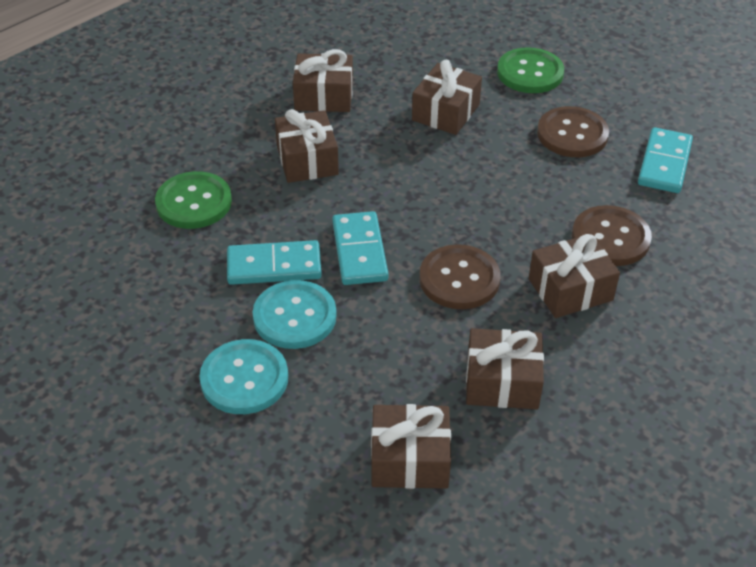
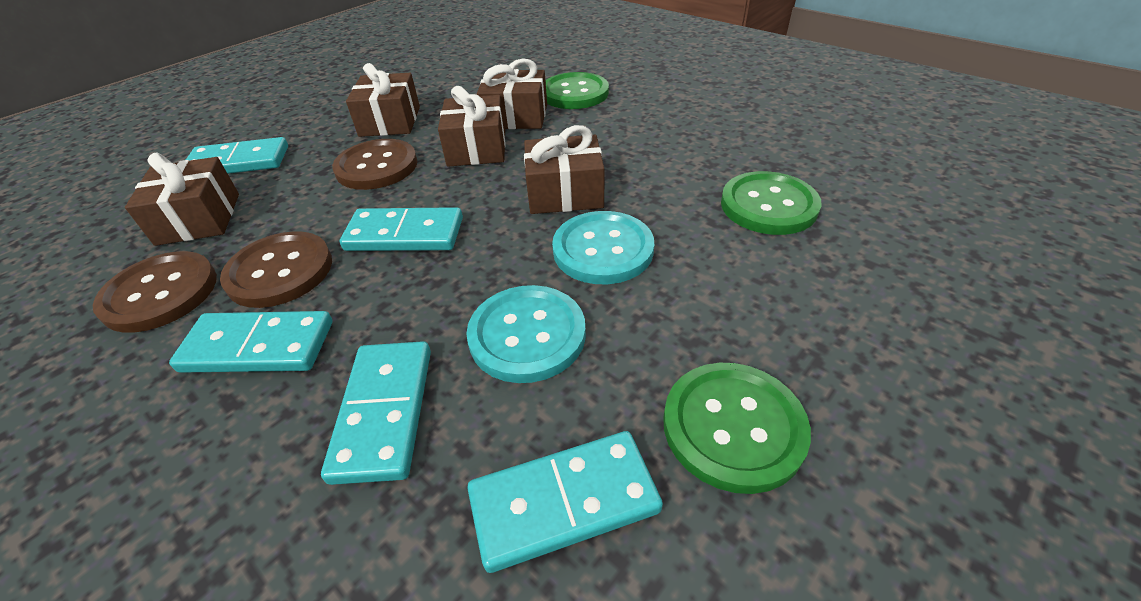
brown gift: [275,109,339,183] [293,49,353,112] [371,404,451,489] [412,60,482,135] [466,328,544,409] [529,234,620,318] = 6 -> [125,152,239,246] [346,63,420,137] [438,86,506,167] [477,58,547,129] [524,125,604,214] = 5
green button: [155,171,232,229] [497,47,564,93] = 2 -> [545,72,609,109] [663,363,811,494] [721,171,822,235] = 3
turquoise domino: [227,240,322,285] [332,211,389,285] [638,127,693,193] = 3 -> [169,311,333,373] [186,137,288,174] [321,341,431,485] [340,207,463,251] [467,431,663,573] = 5

